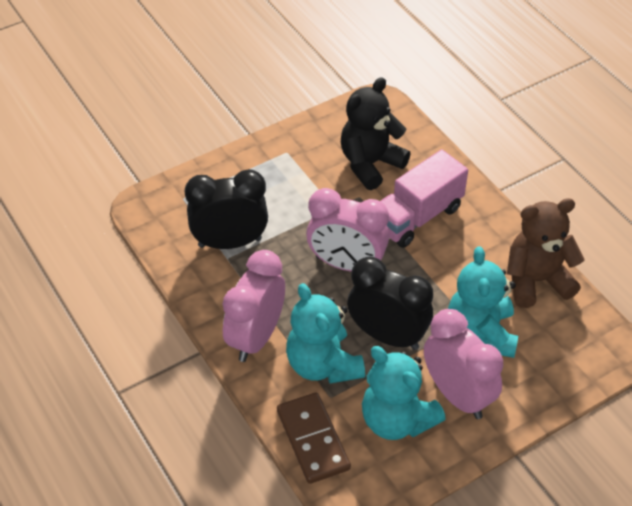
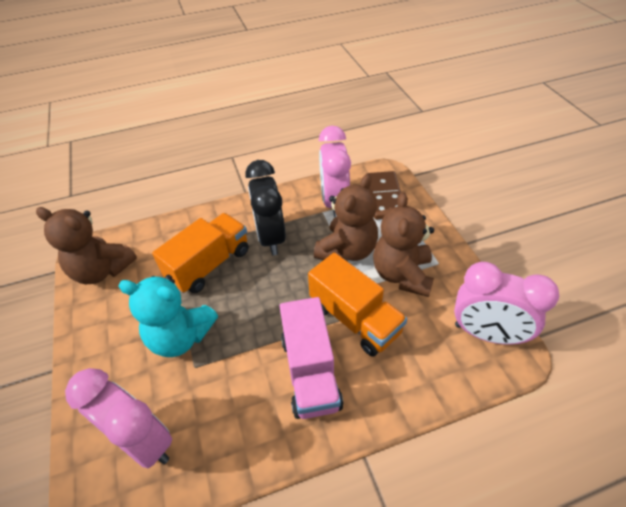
black clock: [185,169,268,249] [347,257,433,350] = 2 -> [245,160,286,255] = 1
black teddy bear: [341,77,410,190] = 1 -> none = 0
brown teddy bear: [507,198,585,308] = 1 -> [36,207,137,284] [314,174,378,261] [373,192,434,297] = 3
orange truck: none = 0 -> [152,213,249,293] [308,252,407,357] = 2
turquoise teddy bear: [286,283,365,384] [362,346,446,440] [448,246,518,358] = 3 -> [118,275,218,357] = 1

